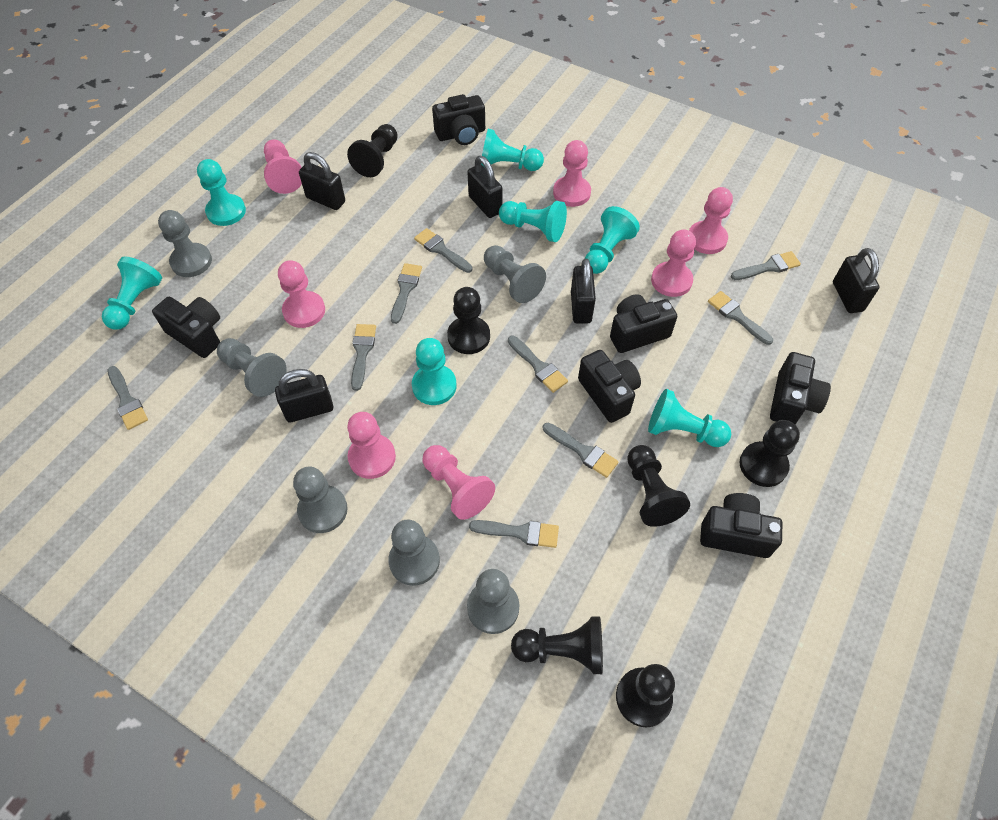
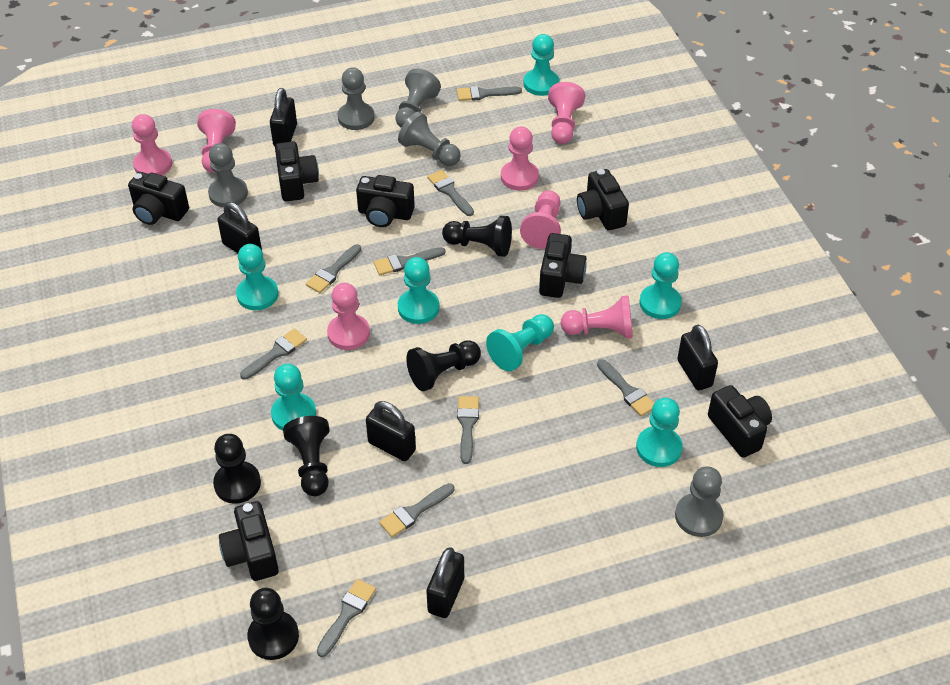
black camera: [152,297,220,358] [432,94,485,145] [578,350,641,423] [610,294,677,353] [700,493,782,558] [770,352,831,424] = 6 -> [128,172,189,225] [219,501,279,581] [275,141,319,201] [356,175,415,227] [539,233,587,298] [577,169,629,231] [708,385,772,458] = 7
black pawn: [347,124,398,177] [447,287,490,354] [511,617,603,674] [616,664,675,727] [627,445,690,527] [739,420,800,487] = 6 -> [213,434,261,504] [247,588,299,660] [283,416,330,496] [406,340,481,391] [442,216,512,257] = 5
grey pawn: [158,210,212,277] [217,338,287,397] [293,467,348,533] [388,520,440,586] [467,569,519,634] [484,245,546,303] = 6 -> [208,143,248,207] [338,67,375,130] [395,69,441,128] [398,111,461,166] [675,466,724,537] = 5

